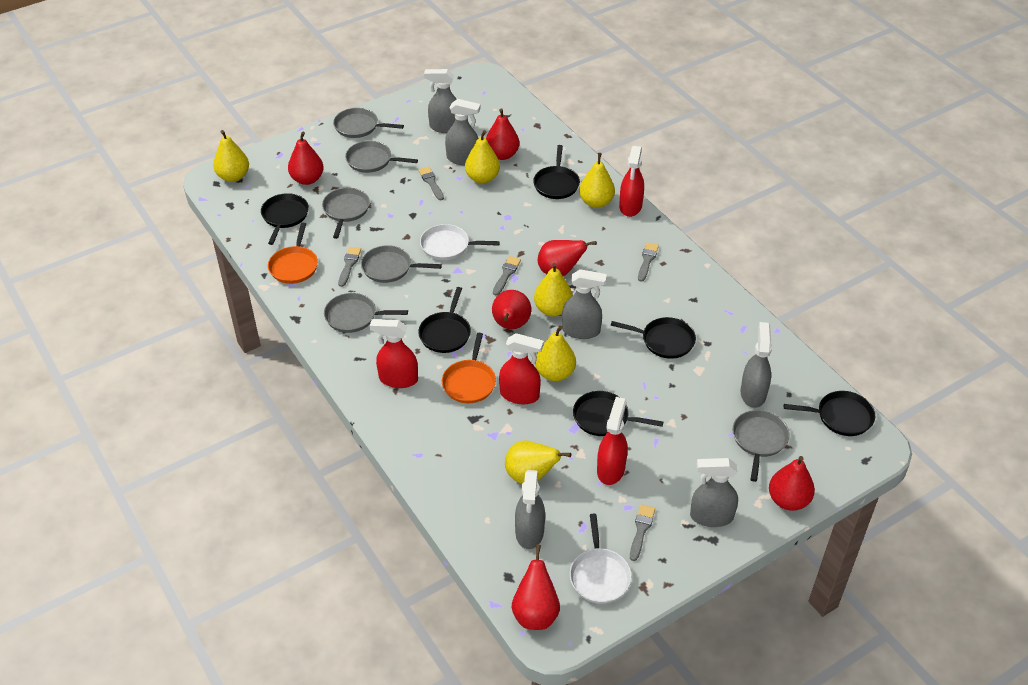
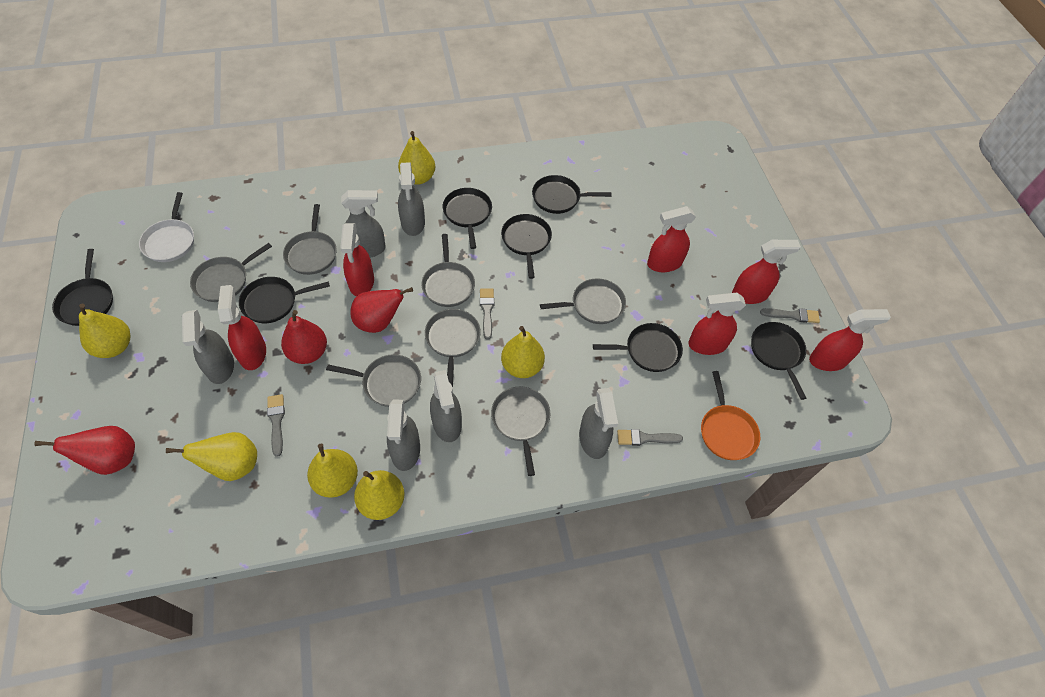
black pan: [261,193,309,245] [418,287,471,353] [533,145,580,199] [573,391,663,436] [611,317,696,359] [784,391,875,436] = 6 -> [52,249,113,326] [239,277,330,323] [443,188,492,249] [501,214,552,279] [532,175,612,214] [593,323,683,372] [751,322,806,400] = 7
grey brush: [338,247,361,287] [418,166,444,200] [493,256,521,295] [630,504,655,561] [638,242,659,282] = 5 -> [267,394,285,457] [480,288,494,340] [617,429,683,446] [760,308,820,323] = 4
grey pan: [322,188,370,239] [324,293,408,333] [333,108,404,138] [345,141,418,173] [361,245,442,283] [733,410,789,482] = 6 -> [190,243,272,302] [283,204,337,275] [326,354,421,407] [421,234,475,307] [425,309,481,387] [491,387,550,476] [540,278,626,324] = 7
orange pan: [268,223,318,284] [442,333,496,404] = 2 -> [701,371,760,460] = 1
red pear: [288,132,324,185] [486,108,519,160] [492,290,531,329] [512,545,560,630] [538,240,597,276] [769,456,815,511] = 6 -> [34,426,135,475] [281,310,327,364] [350,287,413,333] = 3
red spray bottle: [370,319,418,388] [499,333,544,404] [597,397,628,485] [619,146,644,217] = 4 -> [218,285,266,370] [340,223,374,296] [647,206,696,272] [688,293,746,355] [732,240,801,304] [809,309,891,371] = 6
white pan: [420,224,500,260] [570,514,632,604] = 2 -> [139,192,194,262] = 1

